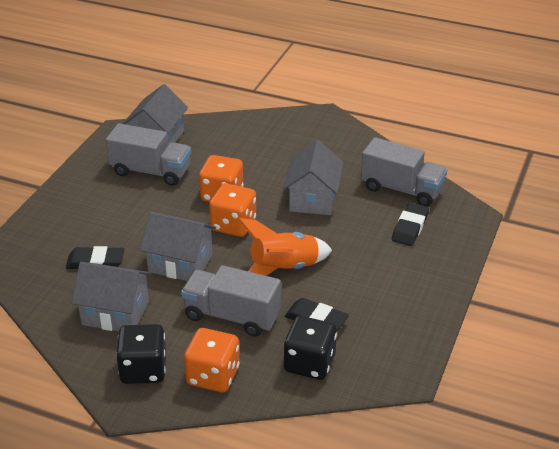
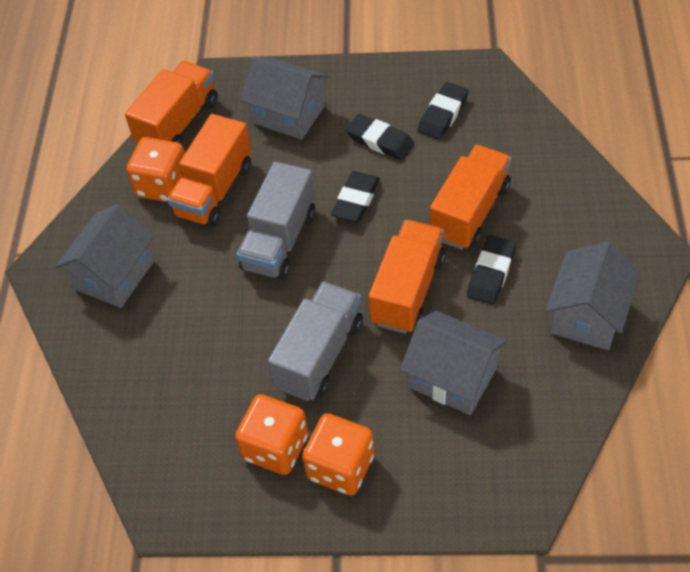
black dice: [116,324,166,384] [284,316,337,380] = 2 -> none = 0
black eraser: [66,246,124,269] [285,298,349,331] [392,202,429,246] = 3 -> [331,171,380,222] [346,114,415,161] [418,82,468,140] [467,235,516,305] = 4
grey truck: [106,123,191,186] [181,265,281,337] [361,137,447,206] = 3 -> [237,162,315,280] [268,281,363,401] = 2
orange rocket: [238,218,332,276] = 1 -> none = 0
orange truck: none = 0 -> [125,61,218,144] [167,114,251,227] [368,220,446,334] [430,145,512,250] = 4

